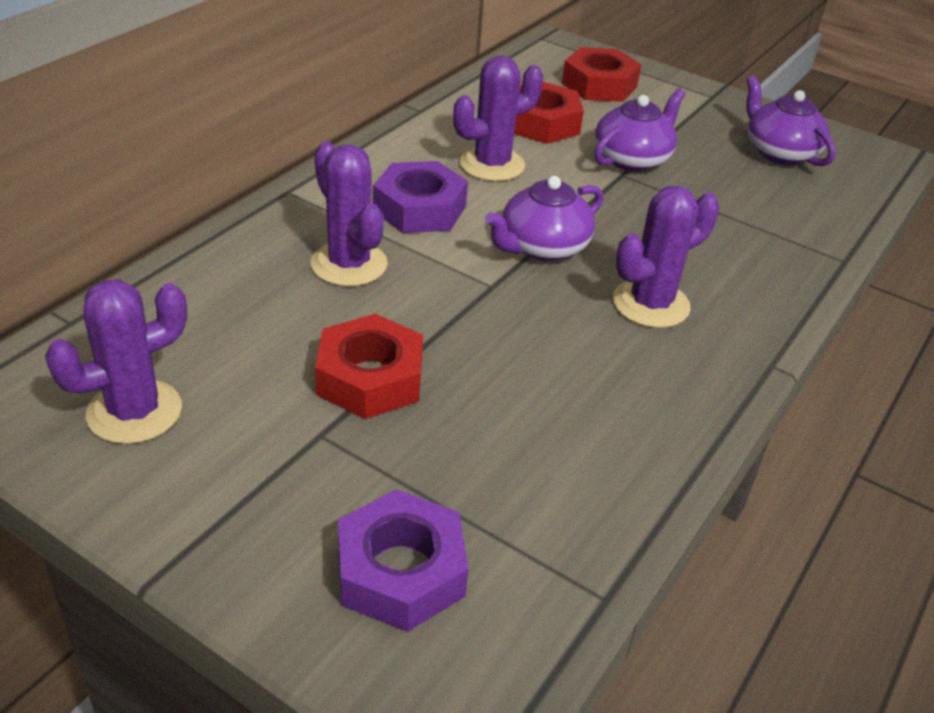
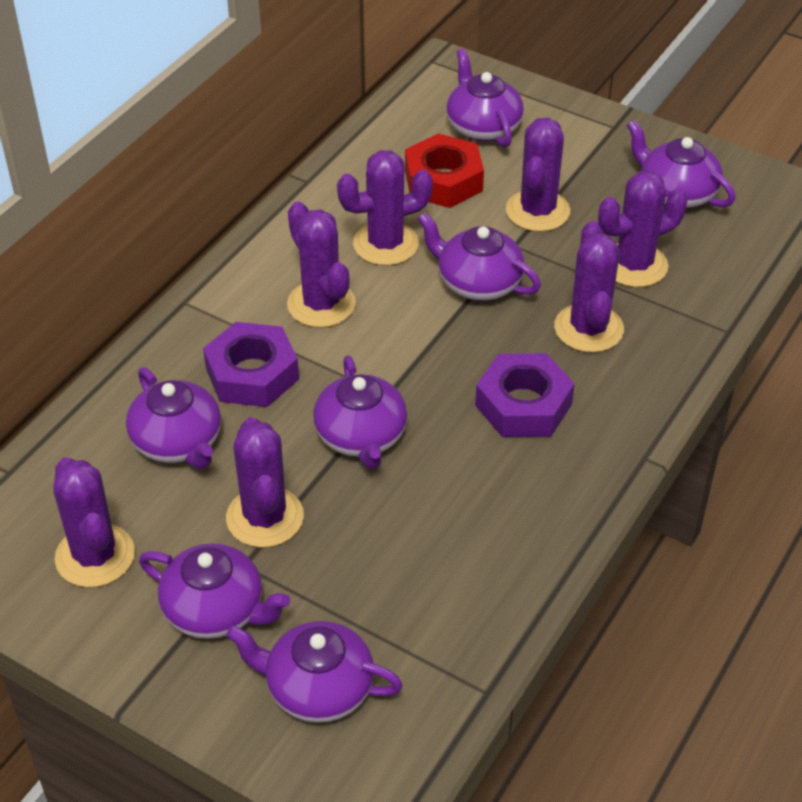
purple cactus: [45,279,187,444] [310,141,388,287] [453,56,543,181] [613,186,720,328] = 4 -> [53,457,135,588] [226,417,304,548] [287,201,356,328] [337,150,433,266] [506,118,570,232] [554,221,624,353] [598,171,688,287] = 7
purple teapot: [485,176,603,261] [595,88,686,172] [746,75,836,166] = 3 -> [126,367,221,469] [139,543,290,639] [226,621,402,723] [313,356,407,470] [417,212,541,301] [446,49,524,147] [627,120,735,208] = 7
red nut: [315,314,423,419] [514,82,584,144] [562,47,641,102] = 3 -> [405,134,484,208] = 1

